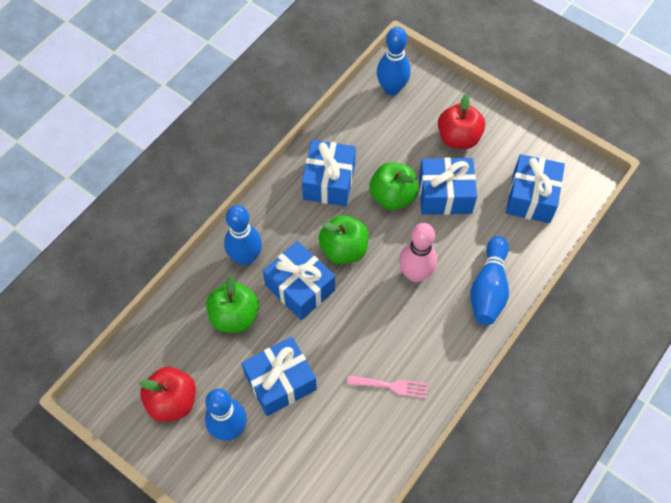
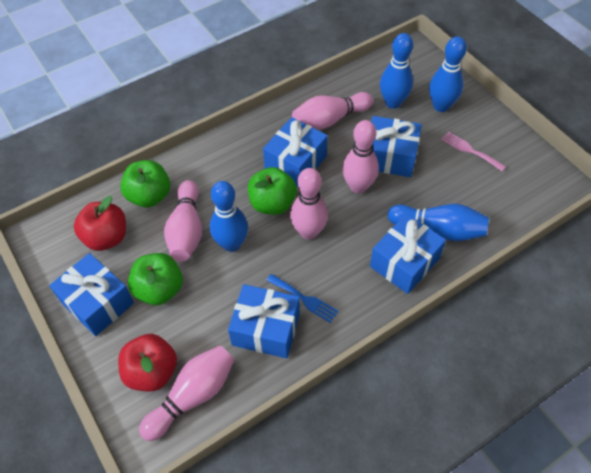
blue fork: none = 0 -> [266,274,339,323] = 1
pink bowling pin: [399,223,437,282] = 1 -> [139,345,235,441] [164,180,202,261] [290,168,328,240] [292,92,373,130] [342,120,379,194] = 5

